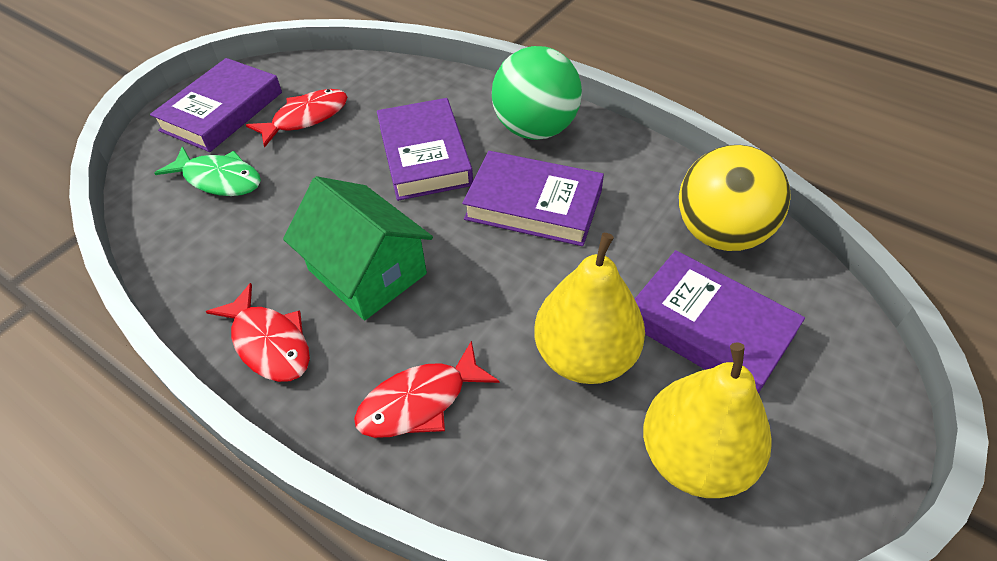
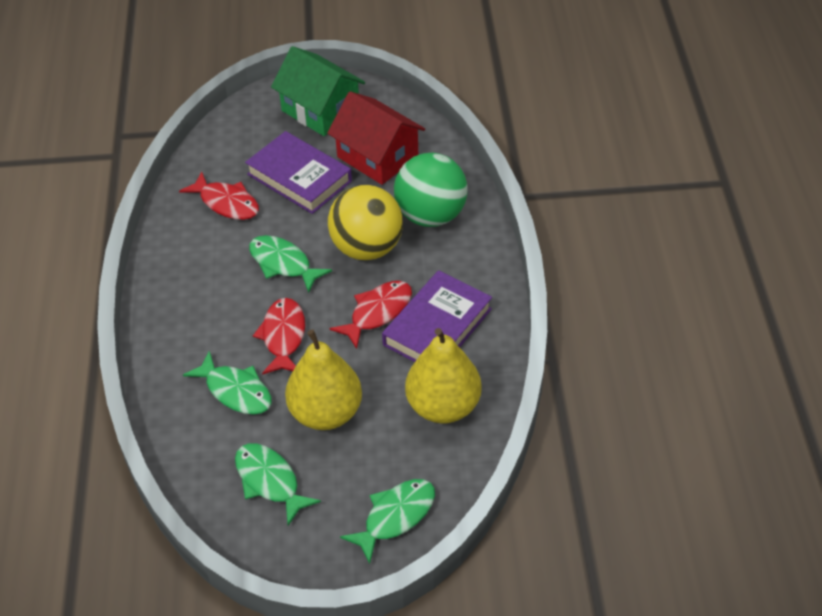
green fish: [154,146,261,196] = 1 -> [183,351,272,415] [235,443,321,525] [249,235,332,293] [340,479,435,564] = 4
purple book: [150,58,282,152] [377,98,473,201] [462,151,604,246] [635,250,805,393] = 4 -> [245,131,352,214] [382,270,492,362] = 2
red house: none = 0 -> [327,91,425,185] = 1

